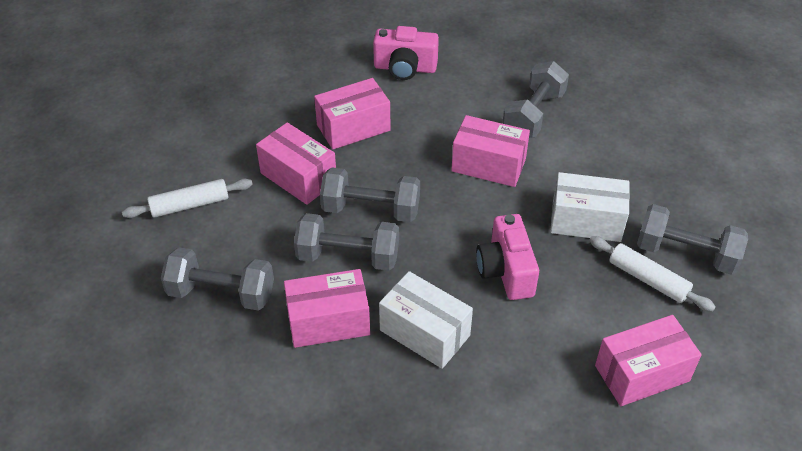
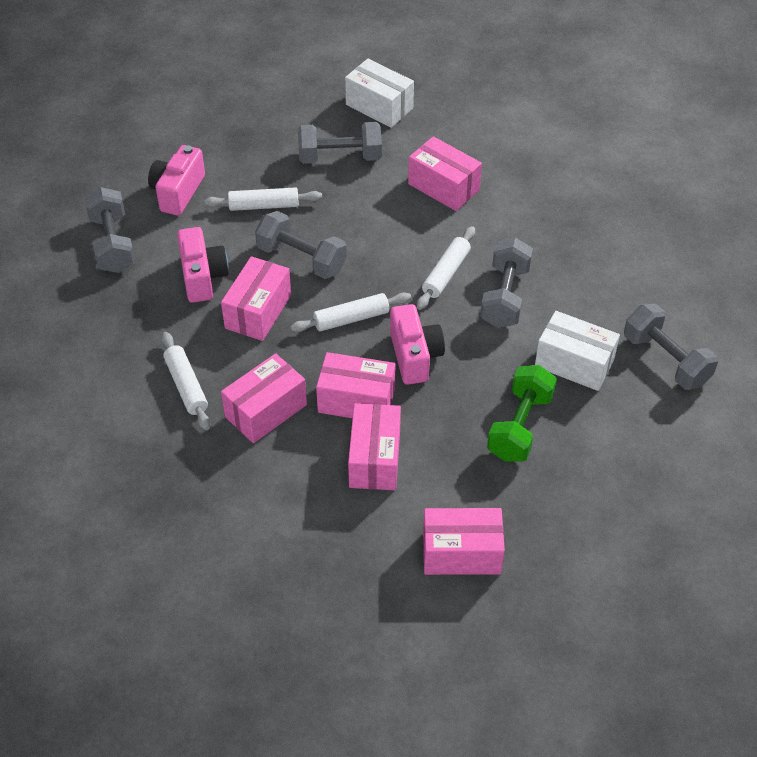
green dumbbell: none = 0 -> [487,365,557,462] = 1
pink box: [256,122,336,205] [284,269,370,348] [314,78,391,149] [451,115,530,187] [595,315,702,406] = 5 -> [221,256,291,341] [221,353,307,443] [316,352,395,418] [348,403,401,490] [408,136,482,211] [423,508,505,575] = 6
pink camera: [373,26,439,80] [476,214,539,300] = 2 -> [148,145,205,216] [177,227,229,303] [390,304,445,385] = 3
white rolling pin: [122,179,253,218] [589,236,716,312] = 2 -> [161,332,211,431] [204,187,322,211] [290,292,411,332] [417,226,475,310] = 4

